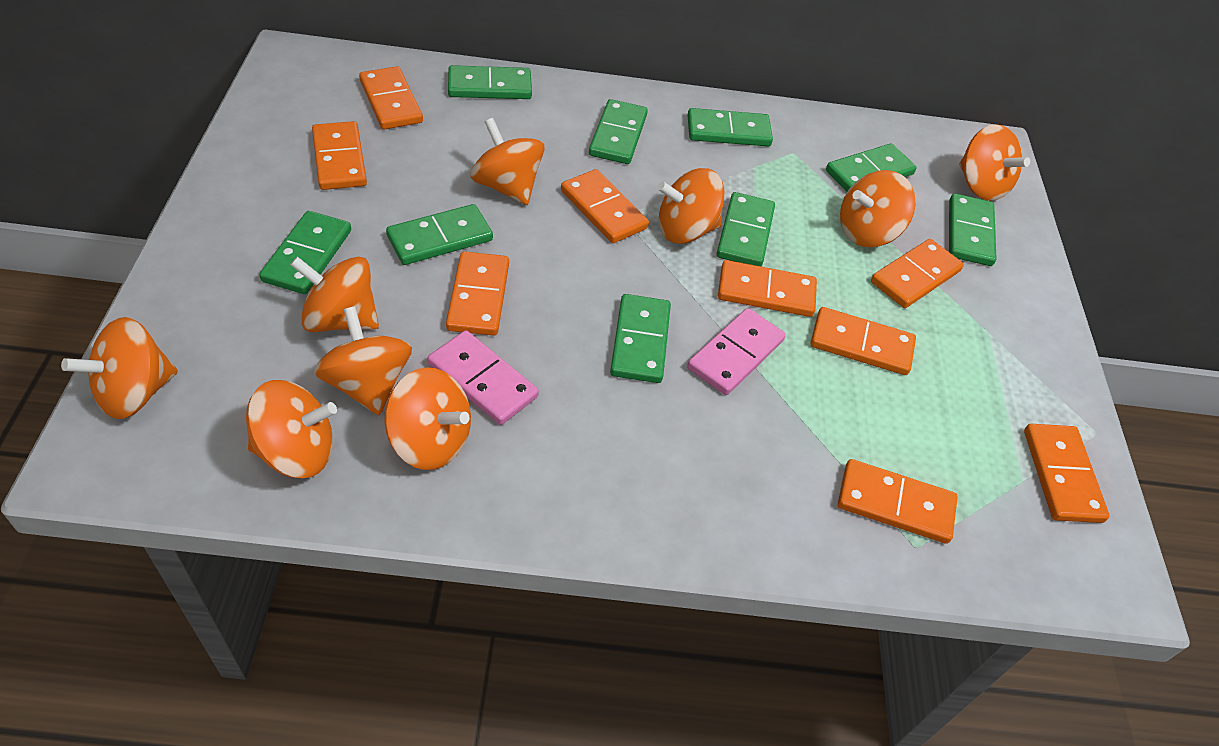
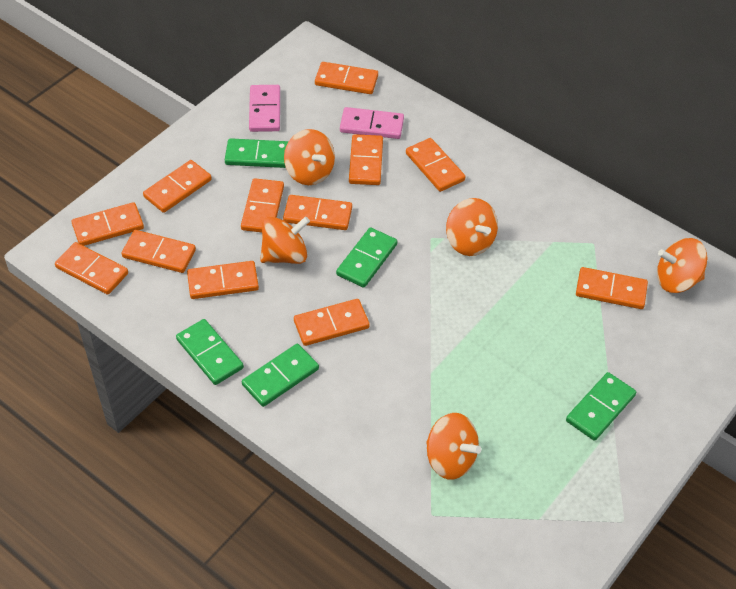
green domino: [259,211,351,294] [386,204,493,265] [448,65,532,99] [589,99,648,164] [610,294,671,383] [687,108,773,146] [717,192,775,266] [826,143,917,192] [949,193,996,266] = 9 -> [176,319,244,385] [225,138,289,168] [242,344,319,407] [336,227,397,288] [566,372,636,441] = 5
orange domino: [312,121,367,190] [359,66,423,130] [446,251,509,336] [561,169,649,243] [718,260,817,317] [811,307,916,375] [838,459,958,544] [871,239,964,308] [1024,424,1110,523] = 9 -> [55,242,128,295] [72,202,144,246] [121,230,196,273] [143,160,212,213] [187,261,259,299] [241,178,284,232] [283,195,352,230] [294,299,370,346] [315,62,378,94] [349,134,383,185] [406,138,465,192] [576,267,648,309] = 12
orange spinning top: [61,317,178,419] [246,380,337,478] [290,257,379,332] [314,307,412,415] [385,367,471,470] [470,118,545,205] [657,168,724,244] [840,170,916,247] [959,124,1030,201] = 9 -> [260,216,310,264] [284,129,335,185] [426,413,481,480] [446,198,498,256] [657,238,707,293] = 5

